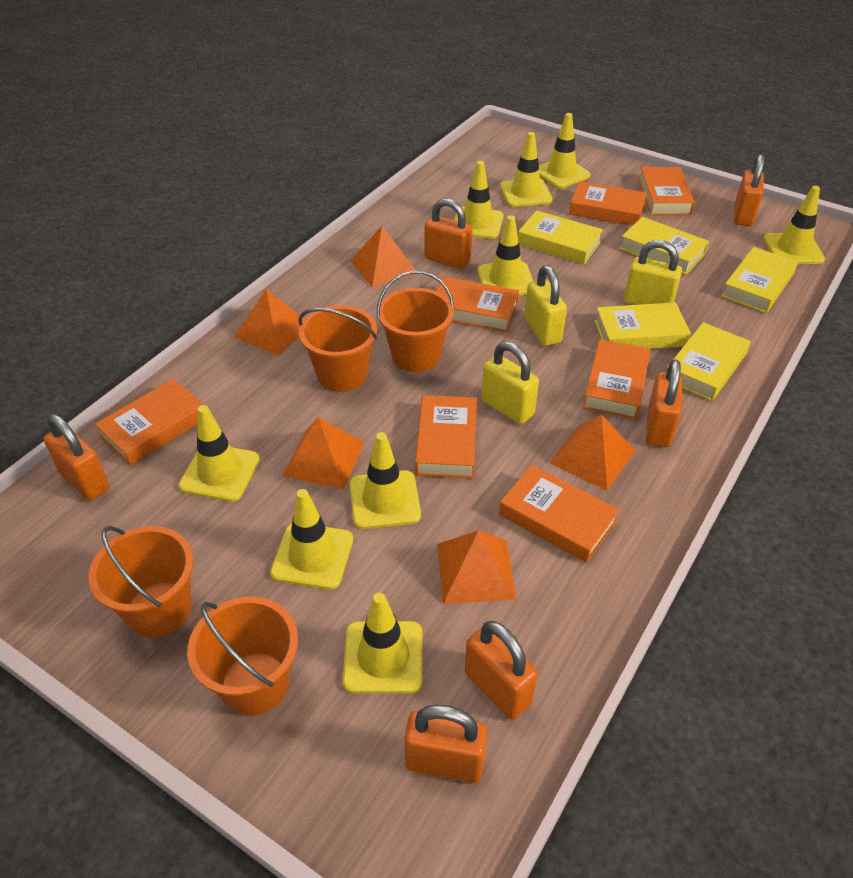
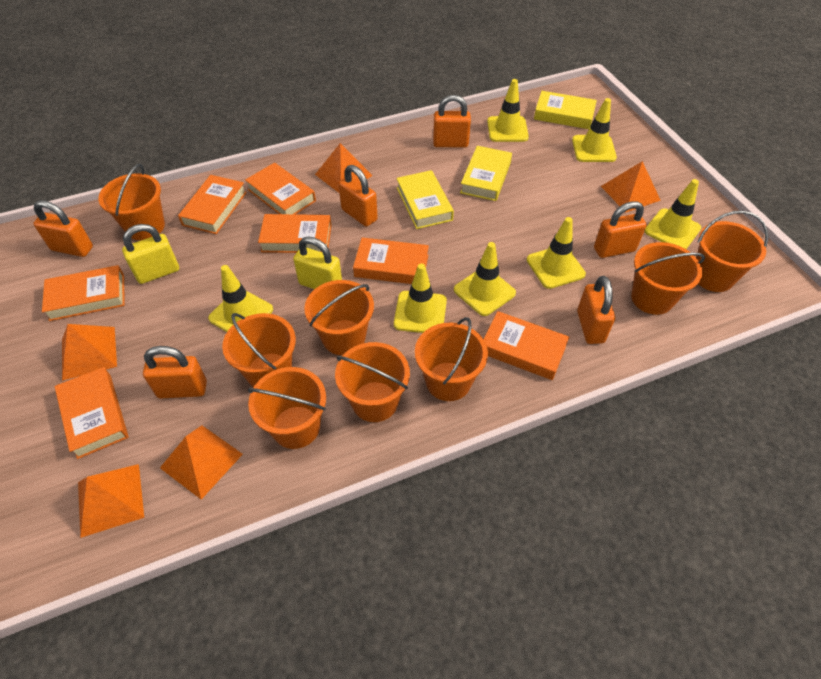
orange bucket: [89,526,194,637] [187,597,298,716] [298,306,377,392] [377,270,454,372] = 4 -> [98,164,165,240] [222,313,296,387] [248,367,326,449] [304,280,374,355] [335,342,410,422] [415,317,488,401] [631,242,705,315] [696,211,768,292] = 8
yellow book: [518,210,603,264] [595,302,691,349] [619,217,709,275] [667,322,751,401] [721,247,798,313] = 5 -> [396,170,454,229] [460,146,512,201] [534,91,597,129] = 3
yellow padlock: [481,341,539,424] [524,265,567,346] [624,240,682,305] = 3 -> [122,224,179,284] [293,236,342,289] = 2
yellow traffic cone: [179,405,260,502] [270,489,353,590] [343,593,422,694] [350,432,421,529] [454,161,504,239] [478,215,533,295] [500,132,552,207] [539,113,591,188] [763,186,825,264] = 9 -> [208,265,273,332] [394,264,447,333] [454,242,516,316] [487,79,529,142] [527,217,586,289] [572,98,617,162] [645,179,701,249] = 7

